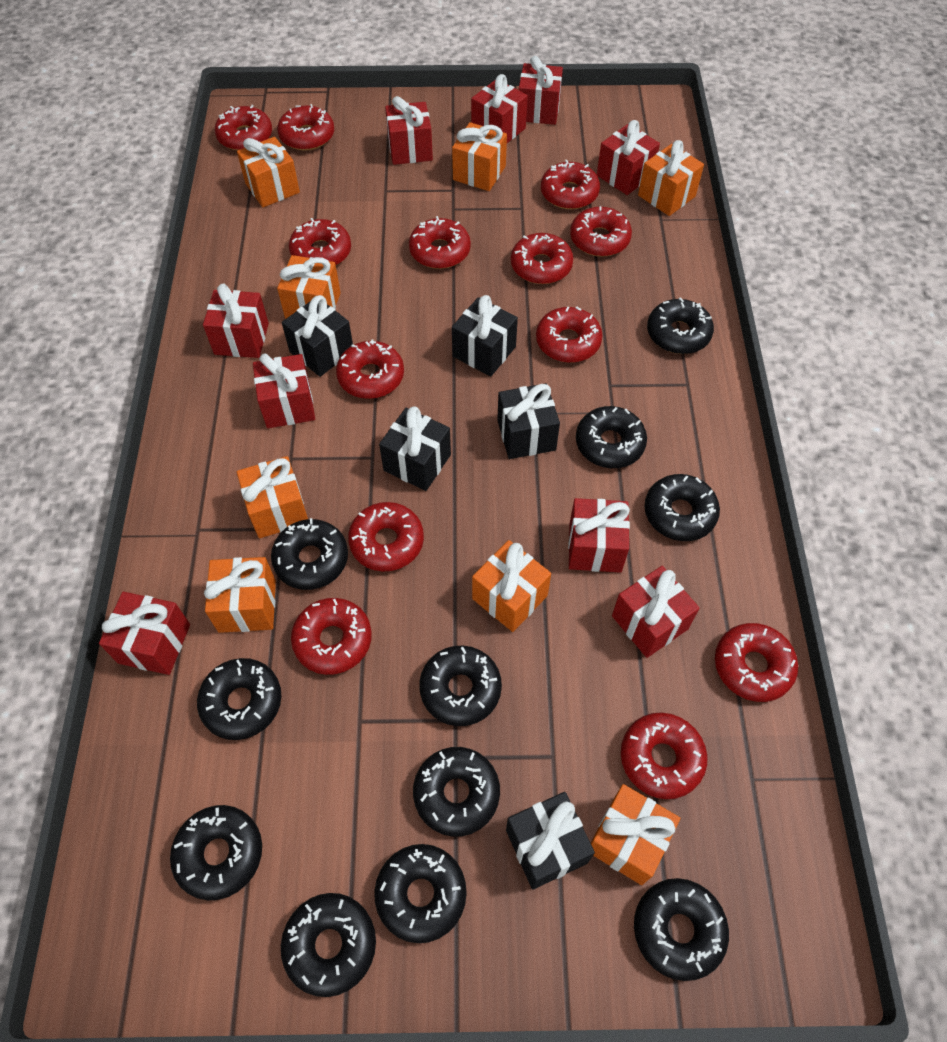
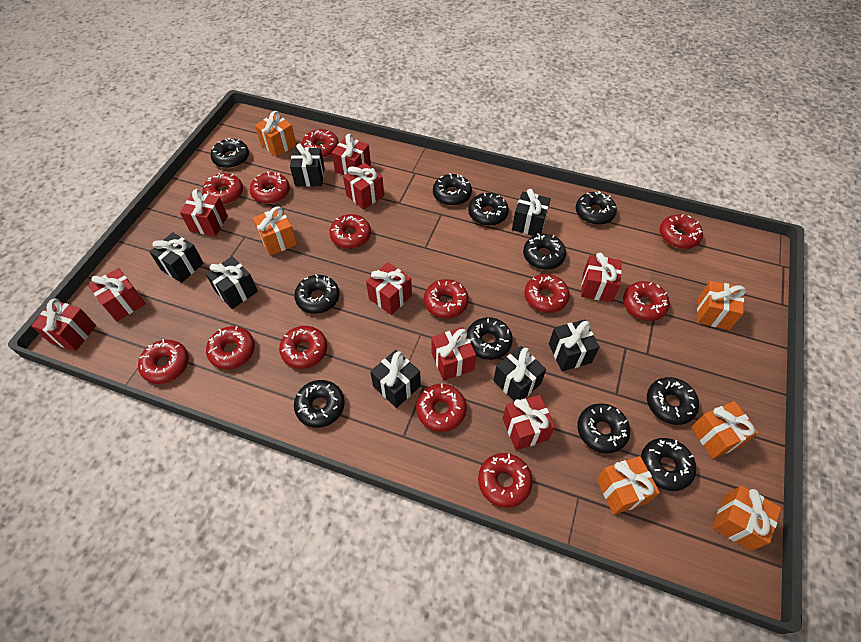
black gift: [282,295,353,377] [379,406,451,491] [452,295,518,377] [497,383,560,459] [506,792,595,890] = 5 -> [149,232,203,283] [206,256,258,309] [290,143,325,187] [370,350,421,408] [493,346,546,401] [512,189,551,236] [549,320,600,371] = 7
orange gift: [204,557,276,633] [237,137,300,207] [237,456,308,538] [277,255,341,319] [452,122,507,191] [472,540,551,632] [591,784,680,885] [638,140,704,216] = 8 -> [253,207,297,256] [255,111,297,157] [597,456,660,515] [691,401,759,459] [697,281,746,330] [712,485,781,551] = 6

